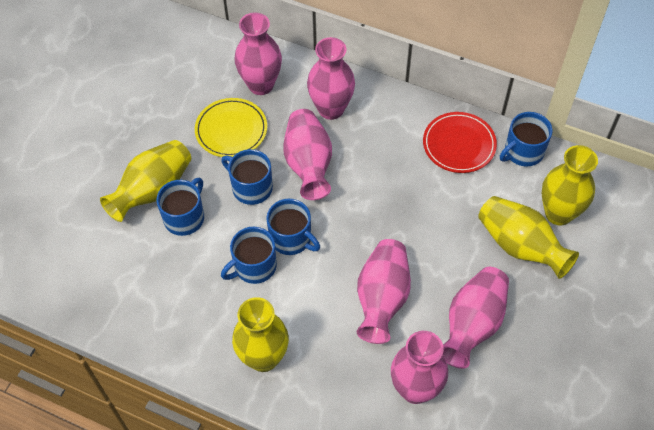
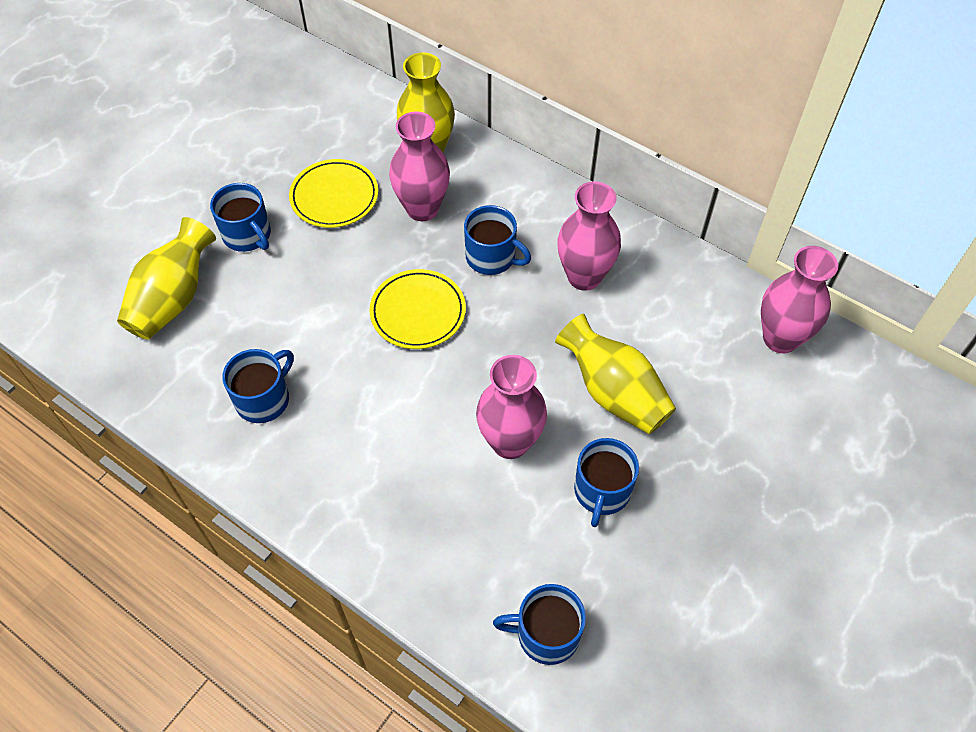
pink vase: [235,12,282,95] [284,109,332,200] [307,37,355,120] [357,239,411,344] [391,331,448,404] [443,267,509,369] = 6 -> [389,112,450,221] [476,355,547,459] [557,182,621,291] [761,246,838,353] = 4
red plate: [423,112,497,173] = 1 -> none = 0
yellow plate: [195,98,267,157] = 1 -> [289,159,378,228] [369,269,466,349] = 2
yellow vase: [100,140,191,222] [232,297,289,372] [478,196,579,279] [542,145,598,225] = 4 -> [117,217,216,340] [397,52,455,153] [555,314,676,434] = 3

